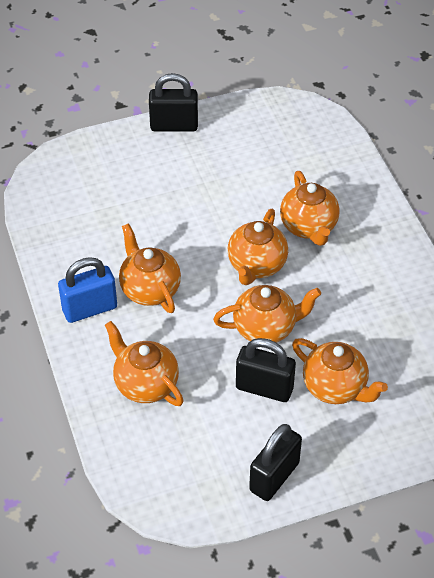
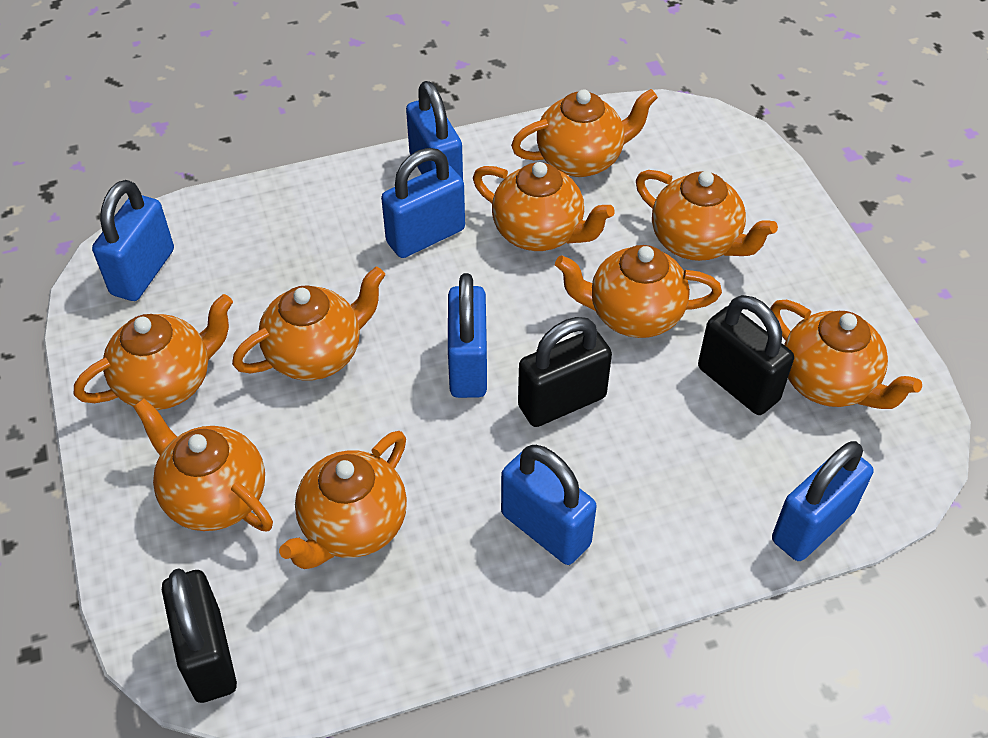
blue padlock: [58,257,117,323] = 1 -> [92,180,174,301] [381,148,465,258] [406,81,463,180] [448,273,487,398] [501,445,597,565] [772,441,873,561] = 6
orange teapot: [105,321,184,406] [119,223,181,313] [213,285,321,343] [228,209,288,285] [280,171,339,246] [292,338,388,404] = 6 -> [74,294,233,410] [133,398,273,531] [232,267,385,380] [279,431,407,569] [473,162,615,251] [511,89,658,177] [555,245,722,338] [636,170,778,261] [770,300,922,409] = 9

